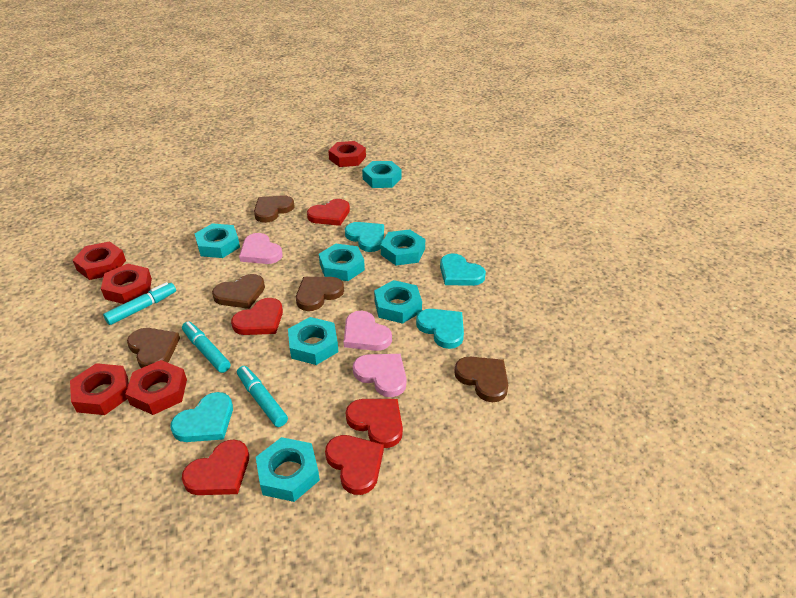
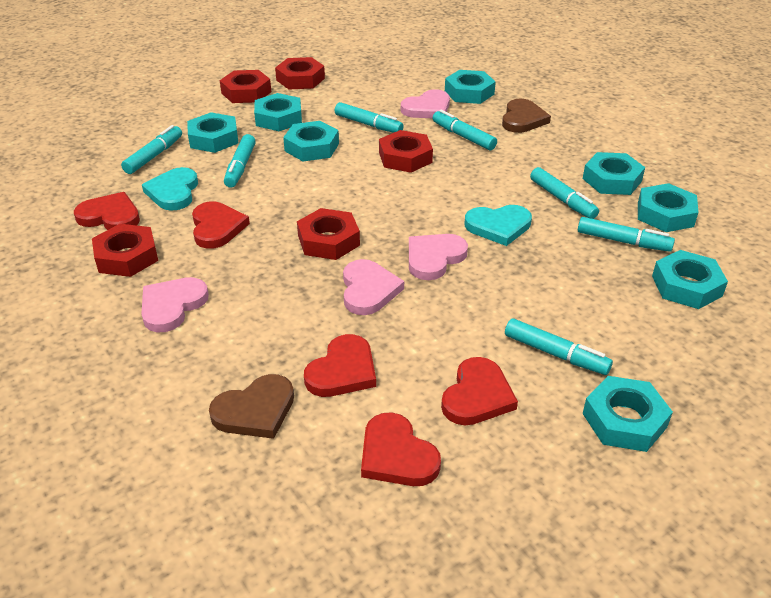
brown heart: [127,328,180,368] [212,274,265,309] [254,195,295,223] [296,277,344,311] [454,357,508,402] = 5 -> [209,374,294,439] [502,99,551,133] = 2
pink heart: [239,233,282,264] [344,311,392,351] [353,354,406,397] = 3 -> [141,277,209,332] [343,259,404,315] [401,89,450,118] [409,234,468,280] = 4
turquoise heart: [171,392,233,442] [345,222,384,252] [416,309,464,349] [440,253,486,286] = 4 -> [142,167,198,211] [465,205,532,246] = 2
turquoise marker: [103,282,176,325] [182,322,230,373] [237,366,288,427] = 3 -> [121,125,182,174] [224,134,256,188] [335,102,404,133] [432,110,497,150] [505,318,613,375] [530,167,599,219] [578,217,675,252] = 7
turquoise nut: [195,223,240,258] [256,437,320,502] [288,317,338,365] [319,244,365,281] [362,161,402,188] [374,280,422,324] [381,229,425,265] = 7 -> [187,112,238,153] [254,93,302,131] [283,121,339,161] [445,70,496,104] [583,152,645,195] [583,376,673,452] [638,183,699,232] [652,250,728,309] = 8

